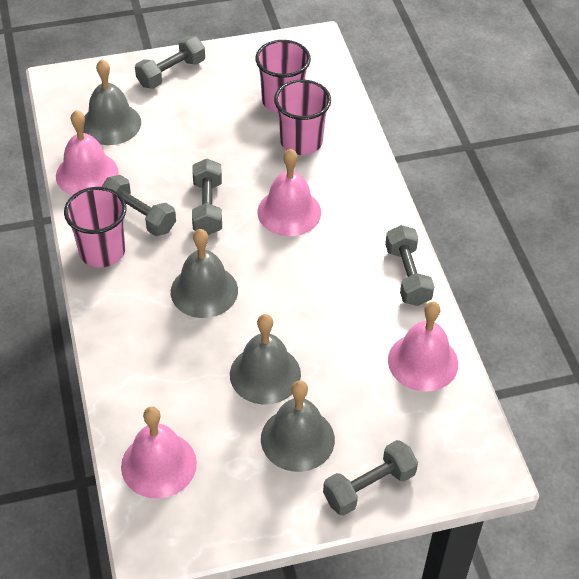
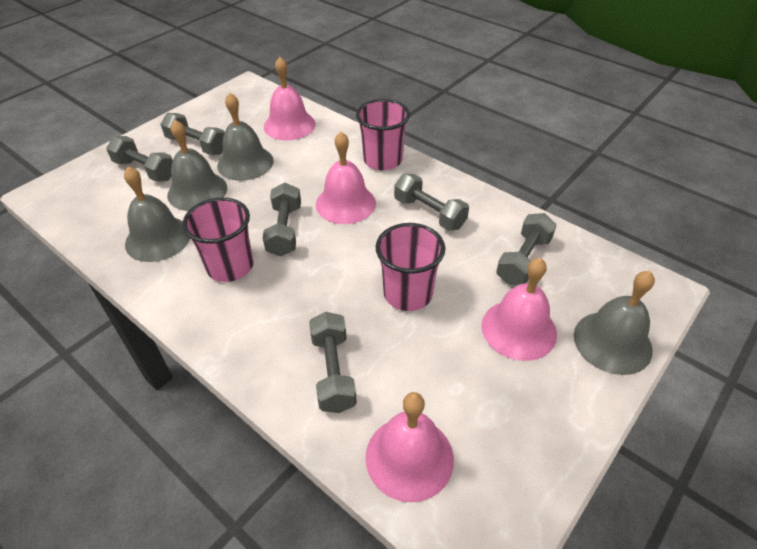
grey dumbbell: [102,175,176,236] [135,36,205,89] [192,159,222,235] [323,440,418,516] [385,225,434,306] = 5 -> [106,136,173,182] [160,113,225,155] [263,183,301,256] [309,312,357,413] [394,174,469,231] [496,213,556,285] = 6

